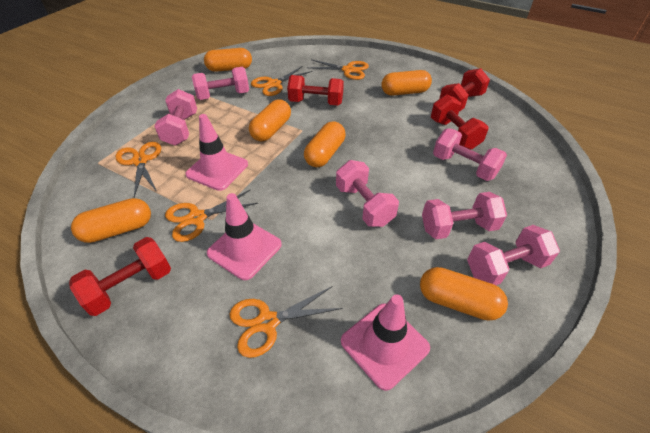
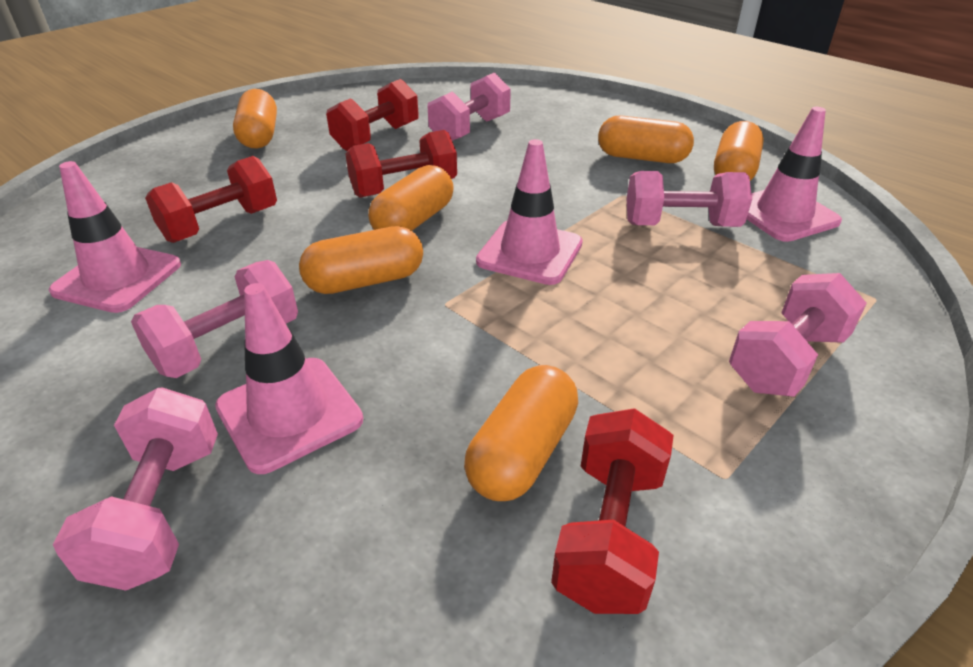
orange scissors: [115,142,161,197] [165,190,258,242] [230,286,343,358] [251,66,312,96] [307,59,369,80] = 5 -> none = 0
pink dumbbell: [154,89,197,146] [192,67,249,100] [336,160,399,227] [422,192,507,239] [433,129,507,181] [467,225,560,285] = 6 -> [53,387,218,591] [131,260,298,378] [428,72,511,141] [627,171,752,227] [729,273,867,397] = 5
pink traffic cone: [185,114,248,191] [207,193,282,280] [341,295,430,391] = 3 -> [49,161,181,313] [215,283,363,474] [476,139,583,285] [747,107,842,242] = 4

